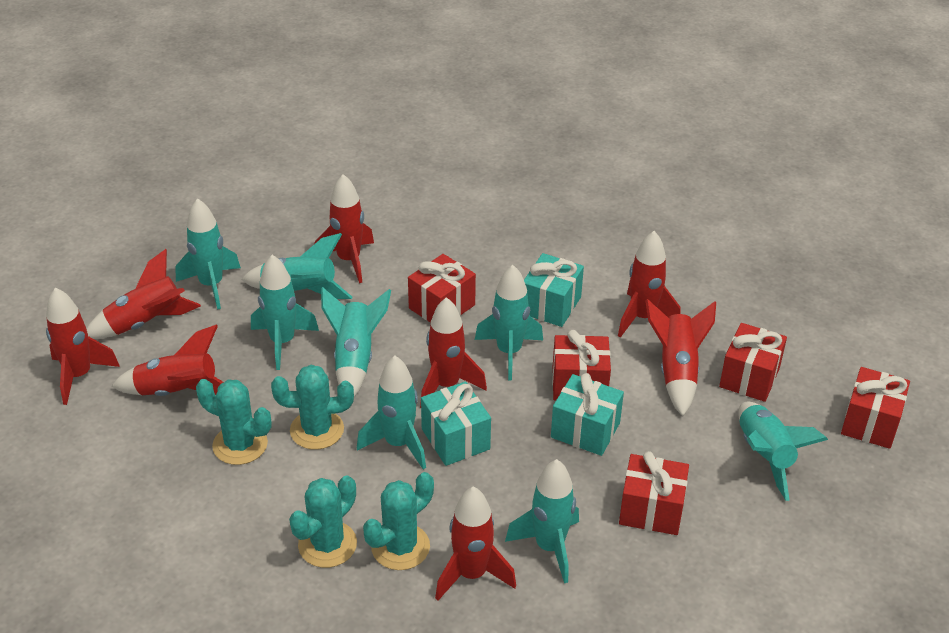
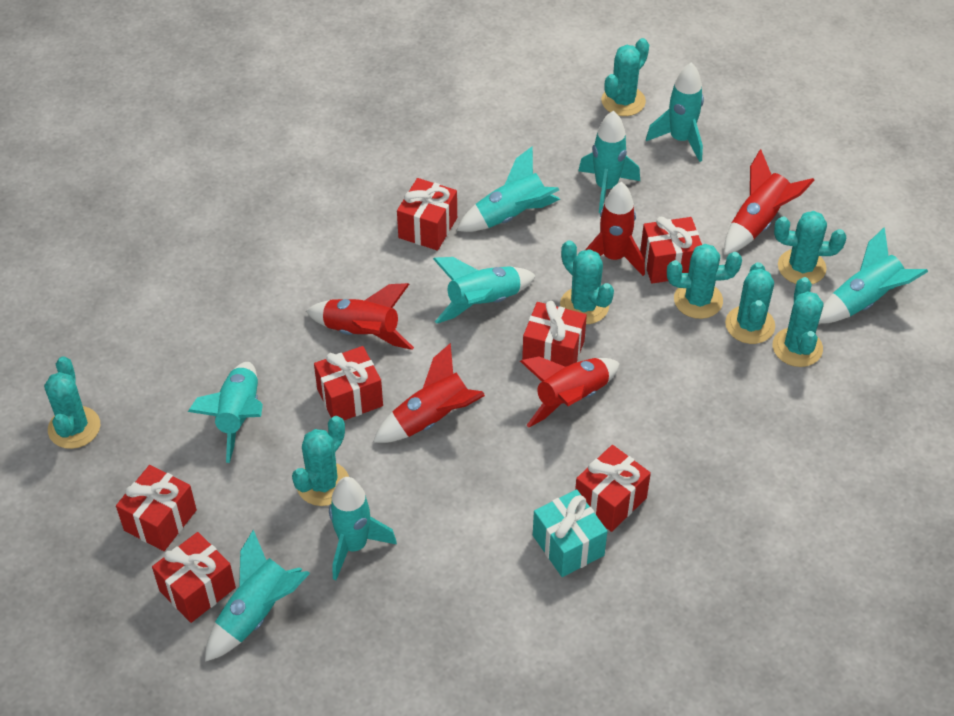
red gift: [408,254,476,323] [552,330,611,400] [619,451,689,535] [719,323,787,402] [841,367,910,449] = 5 -> [116,465,197,551] [152,532,236,623] [314,346,383,420] [397,178,457,251] [522,301,587,367] [575,445,651,532] [640,217,702,283] = 7
red rocket: [46,287,120,405] [87,249,201,339] [111,325,224,396] [314,174,374,283] [420,297,487,408] [435,487,516,601] [618,231,681,338] [645,299,716,416] = 8 -> [306,283,414,350] [373,343,485,443] [520,356,620,427] [585,182,645,276] [724,149,815,255] = 5
turquoise cactus: [196,379,272,465] [271,365,354,450] [289,476,357,568] [363,472,434,570] = 4 -> [44,356,100,449] [292,416,349,506] [560,240,614,324] [601,38,649,116] [667,244,742,319] [725,262,775,344] [773,277,823,367] [774,211,846,284] = 8
turquoise gift: [421,382,491,466] [524,253,584,327] [551,373,624,456] = 3 -> [533,489,607,577] = 1

